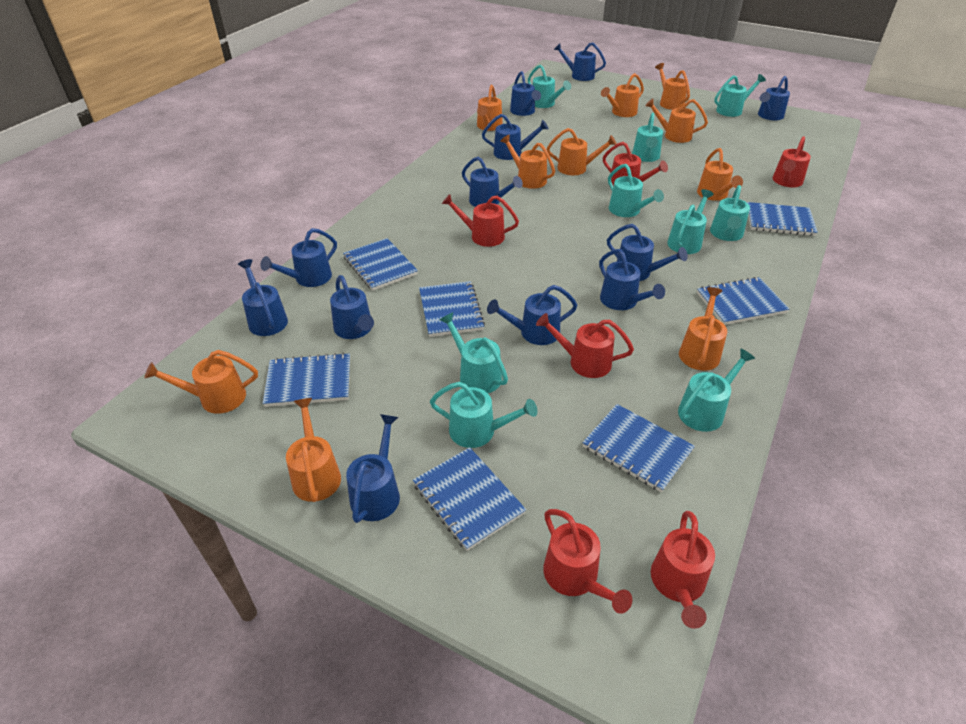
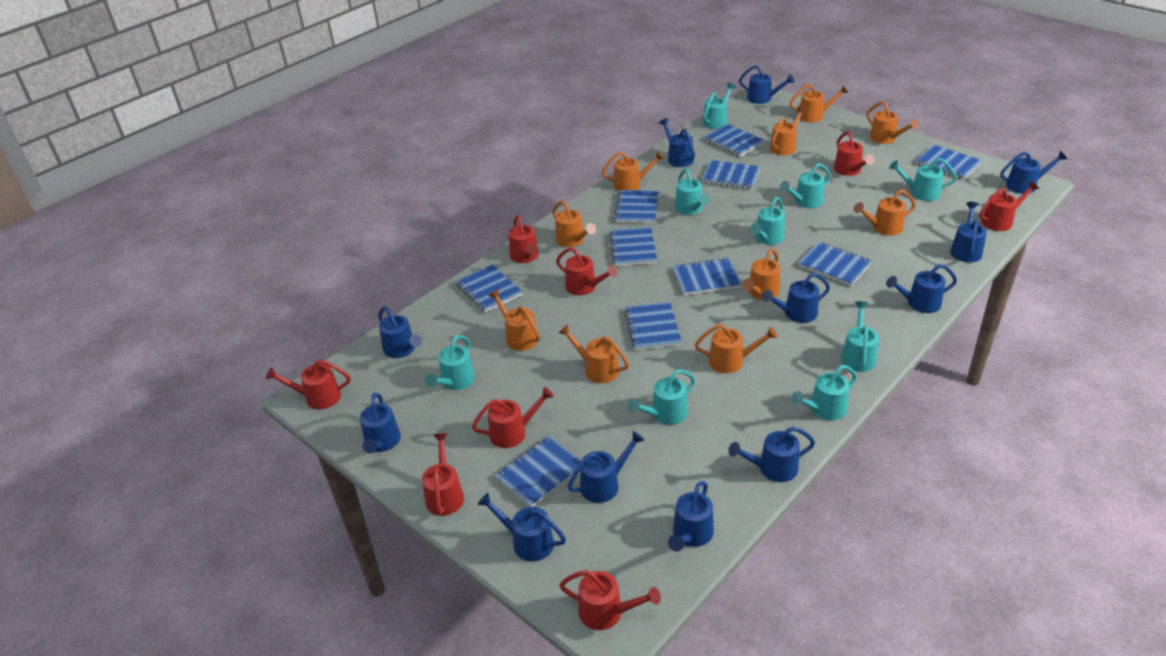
blue notebook: [263,353,350,407] [343,238,418,291] [413,447,526,551] [419,281,485,337] [582,404,695,492] [697,277,789,325] [747,202,818,236] = 7 -> [455,264,522,312] [495,436,582,507] [609,227,657,266] [614,190,658,223] [624,302,682,350] [673,258,742,295] [702,160,761,189] [704,124,765,156] [798,242,872,286] [916,145,982,179] = 10
red watering can: [442,194,519,247] [536,313,634,378] [543,509,632,614] [603,142,668,186] [651,511,715,629] [773,136,811,187] = 6 -> [266,359,350,409] [422,433,464,516] [472,387,554,448] [509,215,539,263] [556,247,618,295] [560,570,661,630] [834,131,875,176] [979,181,1039,231] = 8

